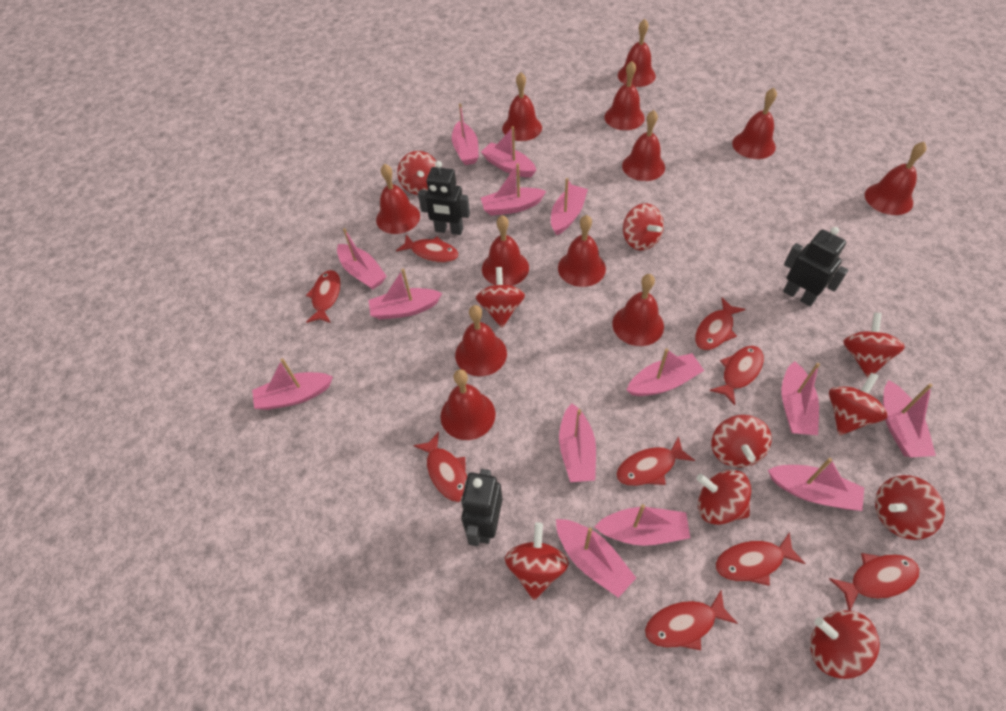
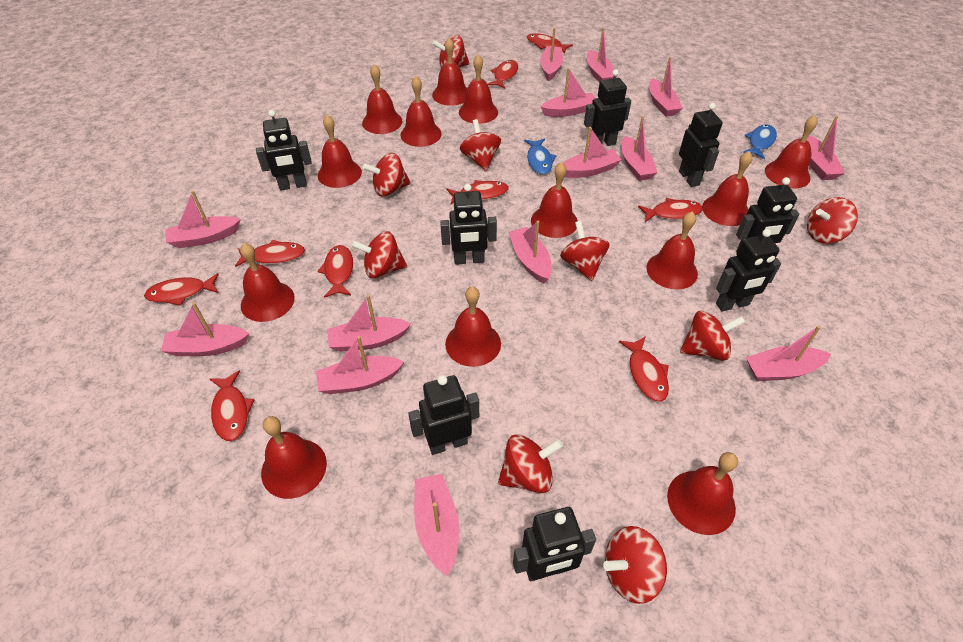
black robot: [418,161,470,235] [461,469,503,546] [783,227,848,306] = 3 -> [256,110,312,191] [408,375,479,455] [440,184,497,265] [513,507,596,581] [584,69,631,146] [679,103,723,187] [716,229,781,311] [736,177,800,252] = 8
blue fish: none = 0 -> [524,138,557,175] [743,124,777,159] = 2
red bell: [376,164,420,234] [441,369,495,440] [455,305,507,376] [482,215,529,286] [502,72,542,141] [558,215,606,287] [604,61,645,130] [612,274,664,346] [618,19,656,87] [622,110,665,181] [732,88,777,159] [865,142,927,215] = 12 -> [240,243,295,322] [261,416,327,499] [318,115,362,188] [362,64,403,134] [401,76,442,147] [432,38,467,106] [445,286,501,367] [459,55,498,124] [531,162,578,238] [646,212,698,290] [667,452,738,535] [702,151,753,226] [765,115,818,188] = 13
red spinning top: [397,151,436,195] [476,267,525,328] [505,522,569,600] [623,203,664,250] [697,470,751,525] [712,415,772,468] [810,610,880,679] [829,372,888,435] [843,312,905,377] [875,475,945,540] = 10 -> [351,231,407,278] [363,153,411,196] [432,35,469,68] [460,119,501,171] [498,434,563,493] [560,221,610,281] [603,526,667,604] [680,311,745,361] [807,197,858,243] = 9

